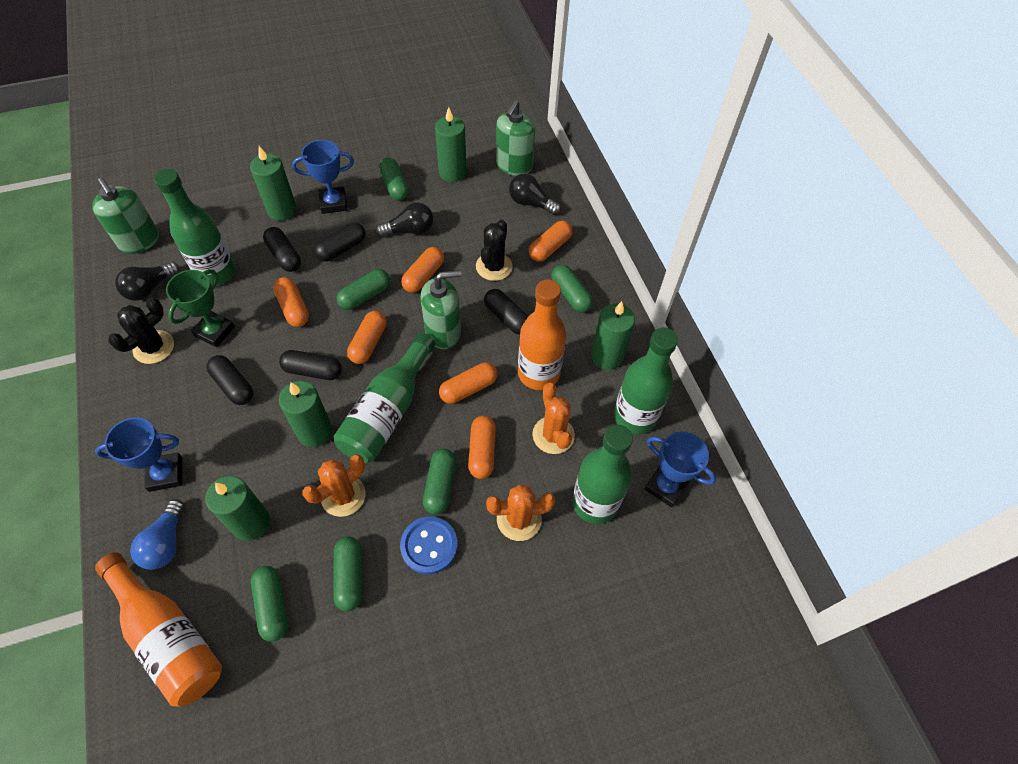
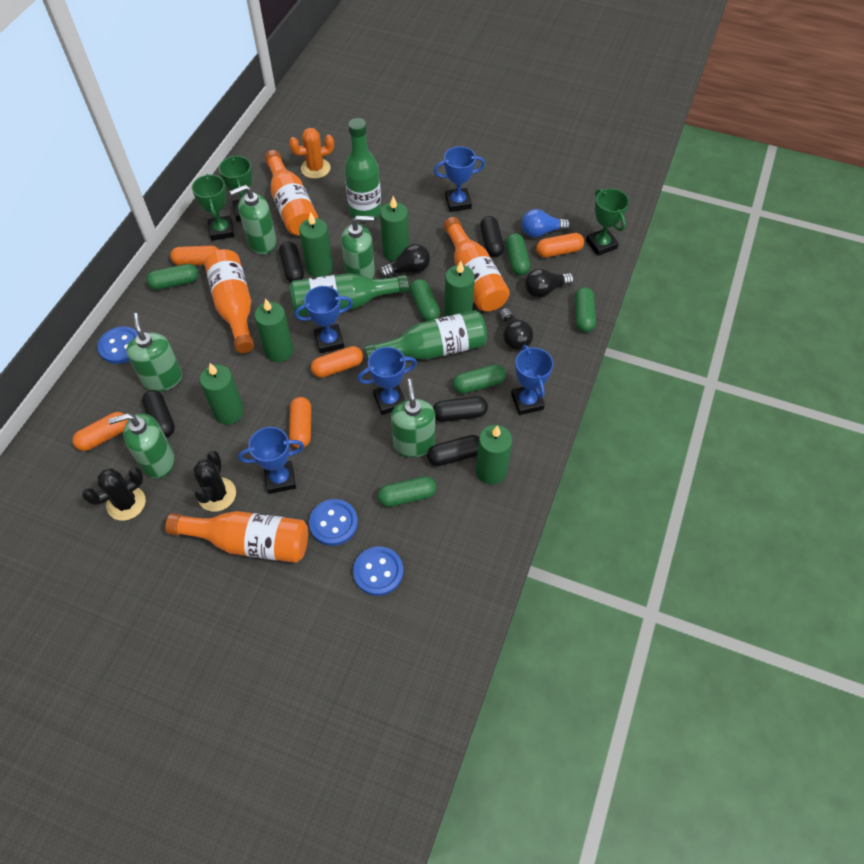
blue button: [400,516,458,574] = 1 -> [97,326,138,364] [309,499,358,546] [353,546,403,596] = 3
blue trophy: [95,417,182,492] [292,140,354,214] [644,431,716,507] = 3 -> [238,427,304,494] [295,286,353,353] [358,347,417,415] [434,146,485,212] [511,345,553,415] = 5
green bottle: [154,169,235,286] [333,333,435,463] [572,425,633,524] [614,328,678,435] = 4 -> [290,273,409,316] [344,118,381,219] [364,310,487,362] = 3
green candle: [205,476,270,541] [250,146,297,221] [279,381,332,447] [435,107,467,182] [591,301,635,370] = 5 -> [200,363,244,425] [254,298,294,362] [299,212,333,277] [380,196,409,261] [445,261,475,317] [476,425,512,485] = 6
green soap dispenser: [92,178,159,254] [420,270,461,349] [496,100,535,176] = 3 -> [108,413,175,479] [126,313,182,392] [230,185,277,254] [341,216,375,279] [391,379,435,457] = 5
green trophy: [166,269,235,347] = 1 -> [192,174,234,241] [219,155,252,222] [586,188,629,256] = 3
orange bottle: [95,552,222,706] [518,279,566,390] = 2 -> [165,511,308,563] [204,249,254,353] [265,150,318,235] [444,217,510,311] = 4
orange cactus: [302,454,366,517] [486,484,555,541] [532,383,575,454] = 3 -> [289,128,334,179] = 1
orange capsule: [273,277,309,327] [347,311,387,364] [401,247,444,293] [439,362,497,404] [468,416,496,479] [529,221,573,262] = 6 -> [72,412,129,451] [170,246,219,265] [289,397,311,448] [311,346,363,378] [536,233,584,258] = 5

